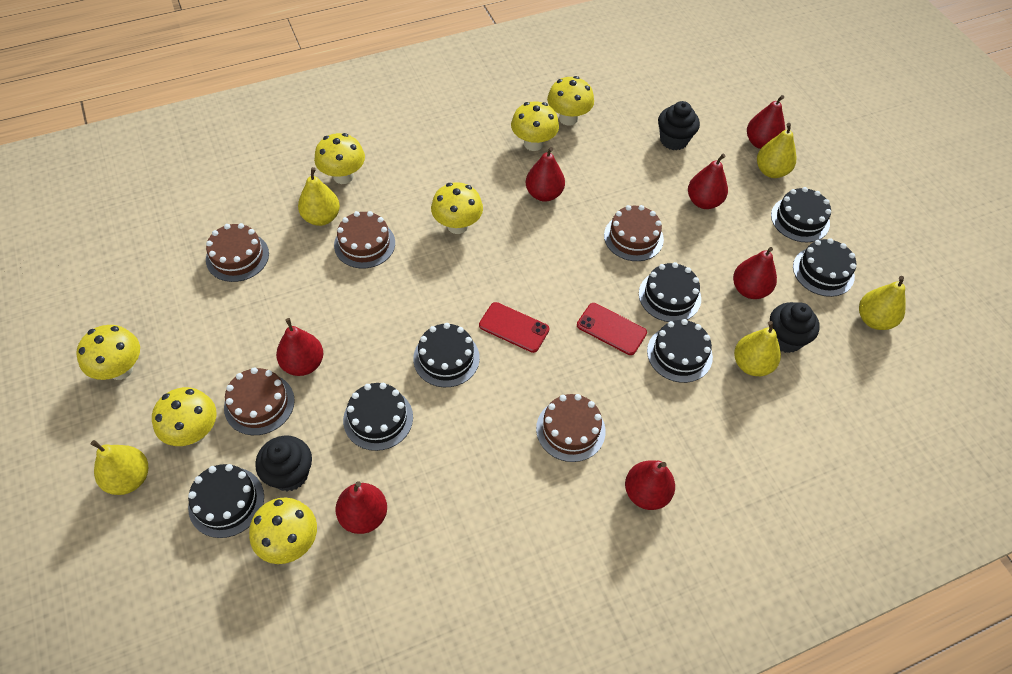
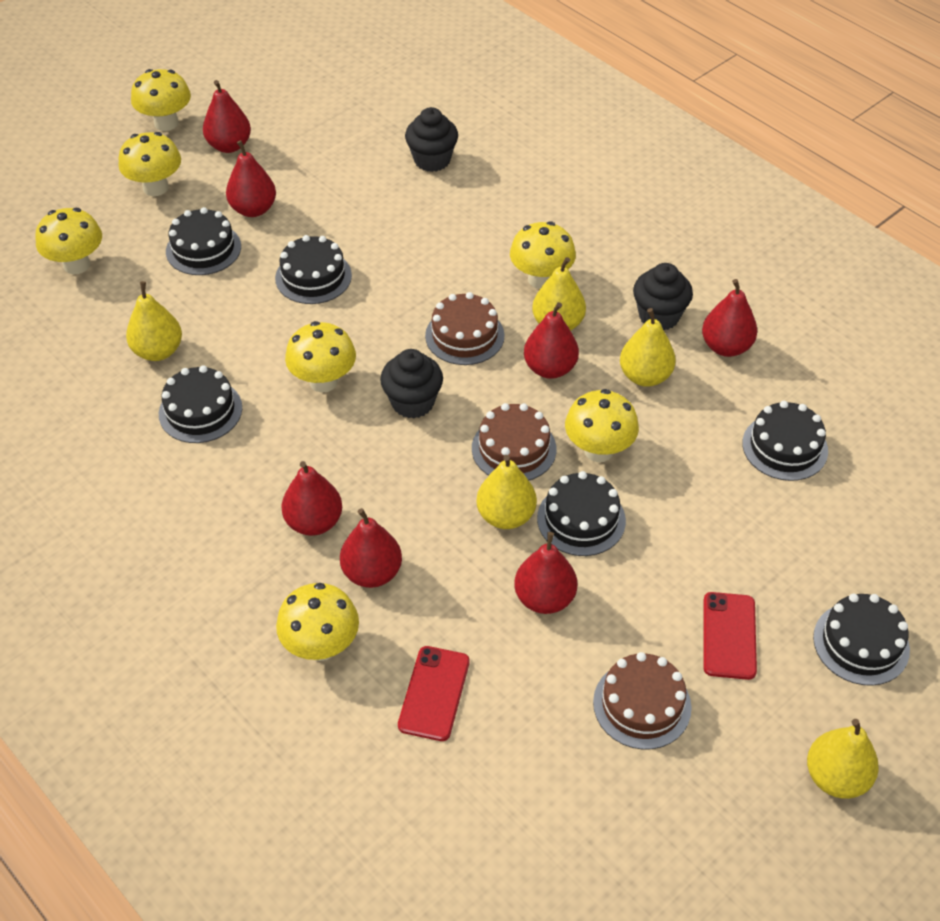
black cake: [188,464,264,538] [343,383,413,451] [413,323,480,387] [639,262,701,322] [647,319,713,383] [771,187,831,242] [793,238,856,297] = 7 -> [159,365,242,443] [166,207,241,275] [275,235,352,304] [537,471,626,556] [742,401,828,481] [813,593,910,686] = 6
brown cake: [206,223,269,282] [224,367,295,435] [334,211,395,269] [536,394,606,462] [604,205,664,261] = 5 -> [425,292,505,365] [472,403,556,480] [593,652,692,750] = 3

